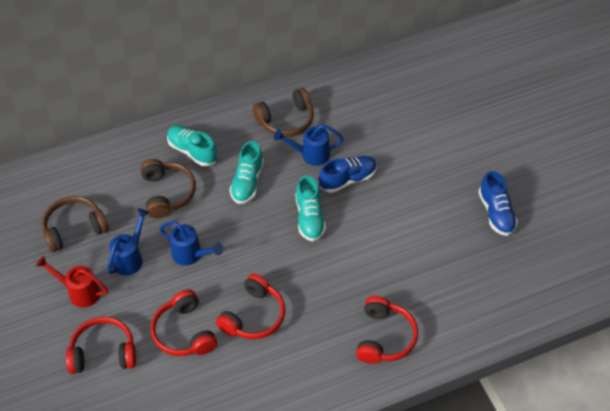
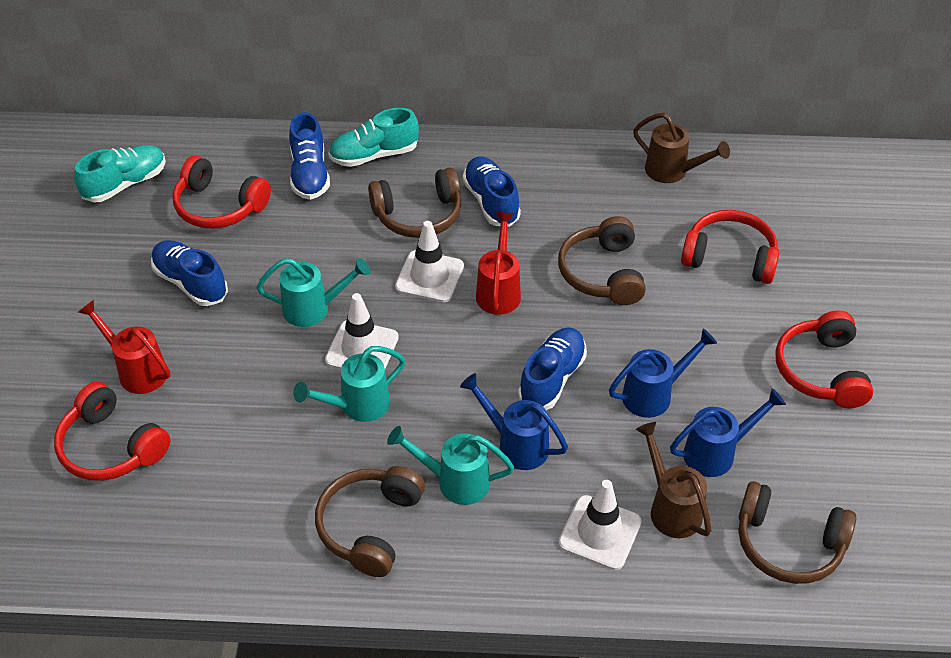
blue shoe: [319,156,377,193] [478,171,518,236] = 2 -> [151,240,228,306] [289,112,330,200] [463,156,521,227] [518,327,587,410] = 4
brown headphones: [42,196,108,252] [140,159,196,218] [253,88,314,137] = 3 -> [315,466,425,577] [368,167,462,238] [558,216,646,305] [739,481,856,584] = 4
brown watering can: none = 0 -> [633,112,730,183] [636,422,712,538] = 2
red watering can: [36,256,108,308] = 1 -> [78,300,170,394] [476,212,521,315] = 2
turquoise shoe: [167,125,217,166] [229,141,264,204] [295,175,326,241] = 3 -> [74,145,166,202] [328,108,419,167] = 2
turquoise watering can: none = 0 -> [256,258,370,327] [293,346,405,422] [387,426,514,505] = 3
white traffic cone: none = 0 -> [325,293,399,369] [395,221,464,302] [558,480,642,570] = 3

